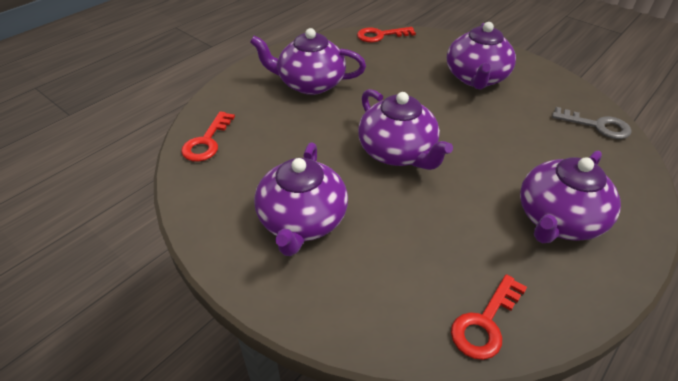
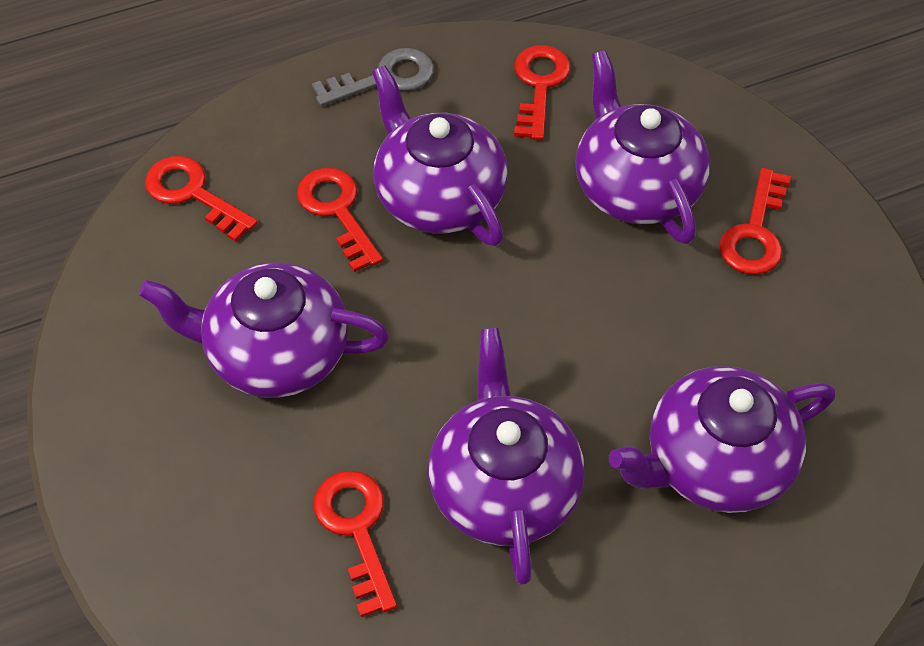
red key: [181,111,235,162] [357,27,416,42] [451,274,527,360] = 3 -> [145,156,258,242] [297,168,383,272] [314,471,397,617] [514,45,571,140] [719,168,791,275] = 5

